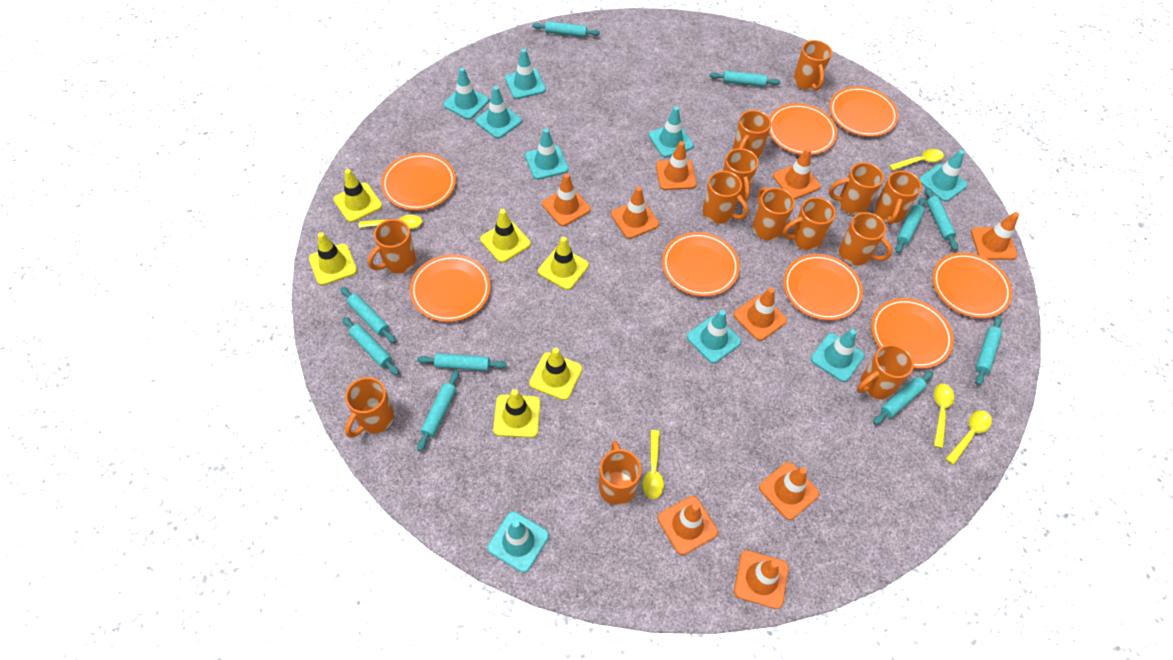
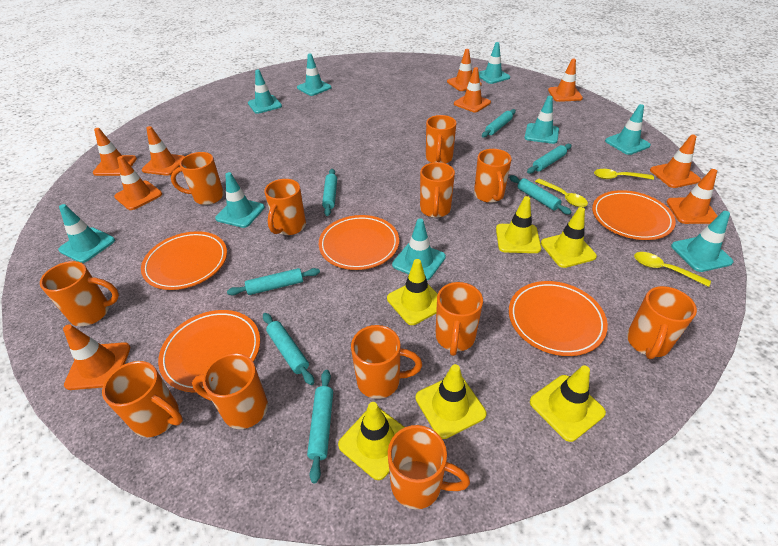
orange mug: [345,377,394,438] [368,219,416,273] [599,441,642,505] [703,171,748,224] [723,148,759,202] [733,110,771,159] [752,187,795,241] [783,197,836,250] [793,40,832,90] [829,162,884,215] [839,212,892,265] [857,344,914,399] [874,171,922,225] = 13 -> [40,261,119,326] [102,361,183,437] [171,152,224,205] [192,353,268,429] [264,179,306,235] [351,325,422,399] [388,425,470,509] [420,162,455,218] [426,115,456,164] [435,282,483,356] [474,149,511,203] [627,286,697,359] = 12
orange plate: [381,153,456,210] [410,254,491,322] [662,232,740,297] [769,103,837,155] [783,254,863,320] [829,86,898,137] [871,298,954,369] [932,253,1012,318] = 8 -> [141,231,227,290] [158,310,260,392] [319,215,399,270] [509,281,608,356] [592,190,676,240] = 5
turquoise rolling pin: [340,287,396,343] [342,317,399,375] [417,353,507,371] [417,370,459,451] [532,21,600,37] [710,71,781,87] [873,371,933,425] [895,198,926,253] [925,187,958,251] [976,317,1002,385] = 10 -> [227,268,320,295] [263,313,314,385] [307,370,333,483] [322,169,337,216] [482,109,516,138] [509,175,571,215] [527,144,572,174] = 7
yellow spoon: [359,215,422,229] [642,430,664,499] [889,149,944,171] [934,384,954,448] [946,410,992,465] = 5 -> [535,179,588,207] [594,169,654,180] [634,252,711,287] = 3

